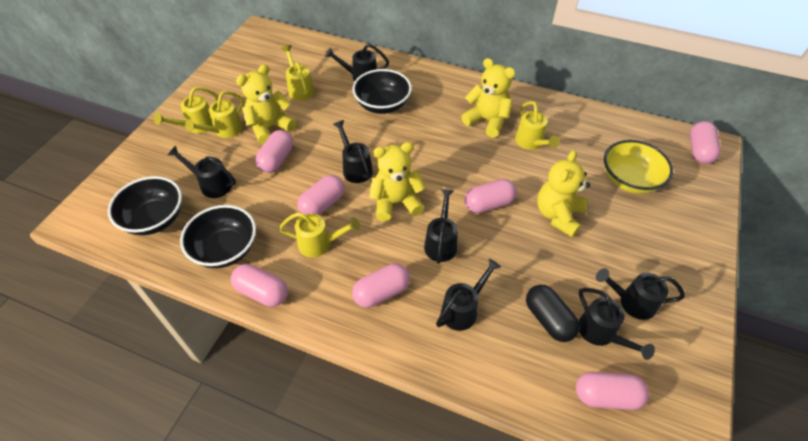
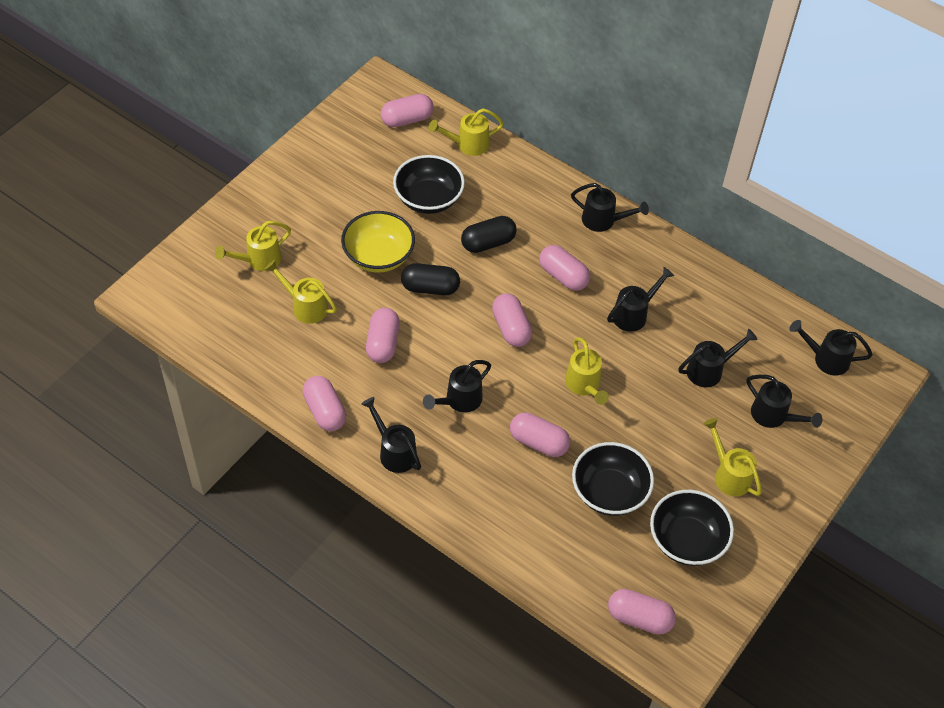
black capsule: [526,285,580,342] = 1 -> [401,263,460,295] [461,216,517,253] = 2
yellow teddy bear: [236,64,296,145] [369,142,426,222] [461,58,516,138] [537,150,590,237] = 4 -> none = 0

